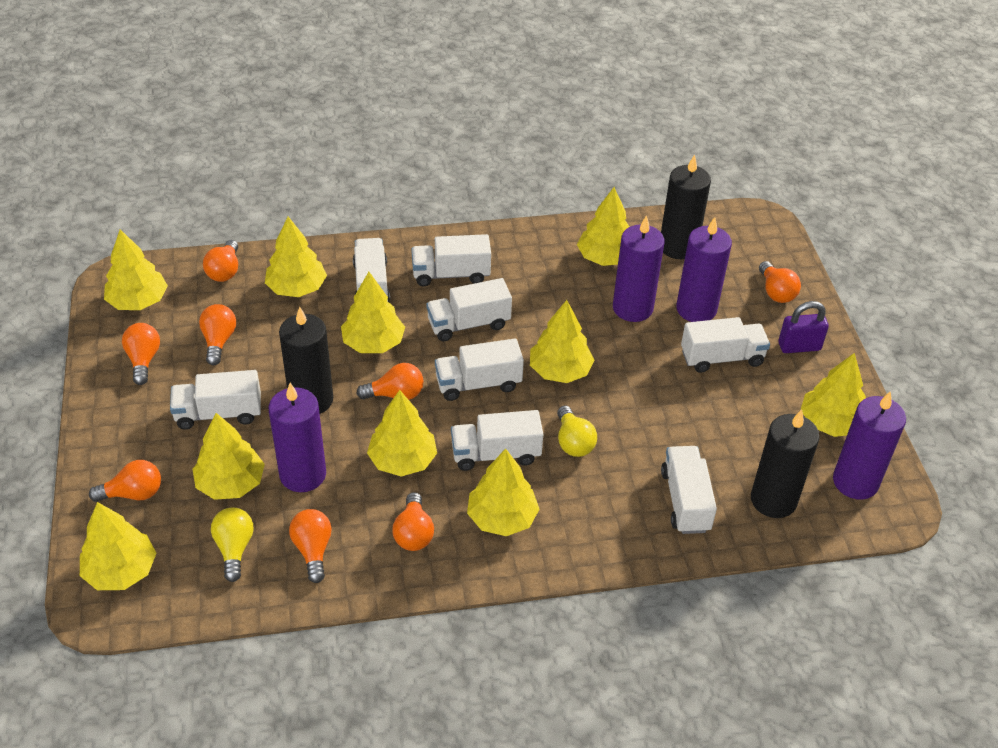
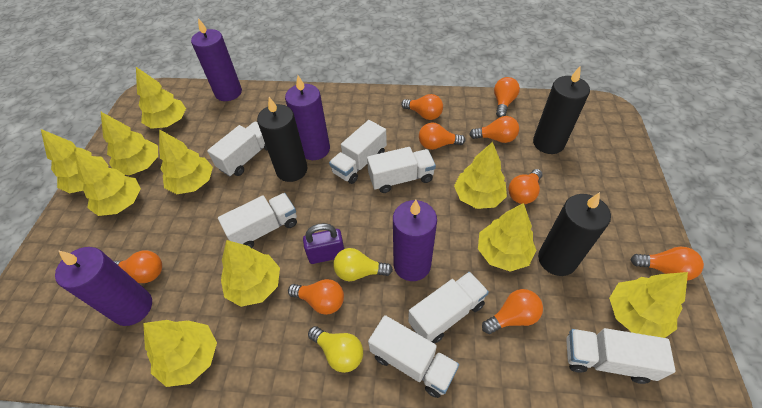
orange light bulb: [89,460,161,502] [122,323,160,385] [199,304,236,365] [203,240,238,282] [289,509,332,583] [356,363,424,400] [392,492,434,551] [759,261,801,303] = 8 -> [114,251,162,283] [288,279,344,315] [401,94,443,120] [419,123,465,150] [469,116,519,143] [482,289,543,334] [494,77,520,117] [508,169,543,204] [631,247,704,281] = 9
white truck: [170,370,261,430] [353,238,390,302] [411,234,491,286] [426,278,512,341] [435,339,524,401] [451,410,543,471] [661,446,717,534] [681,317,770,373] = 8 -> [207,122,268,177] [218,193,297,248] [329,120,387,184] [367,147,436,193] [368,315,459,398] [408,272,489,344] [566,328,676,384] = 7

